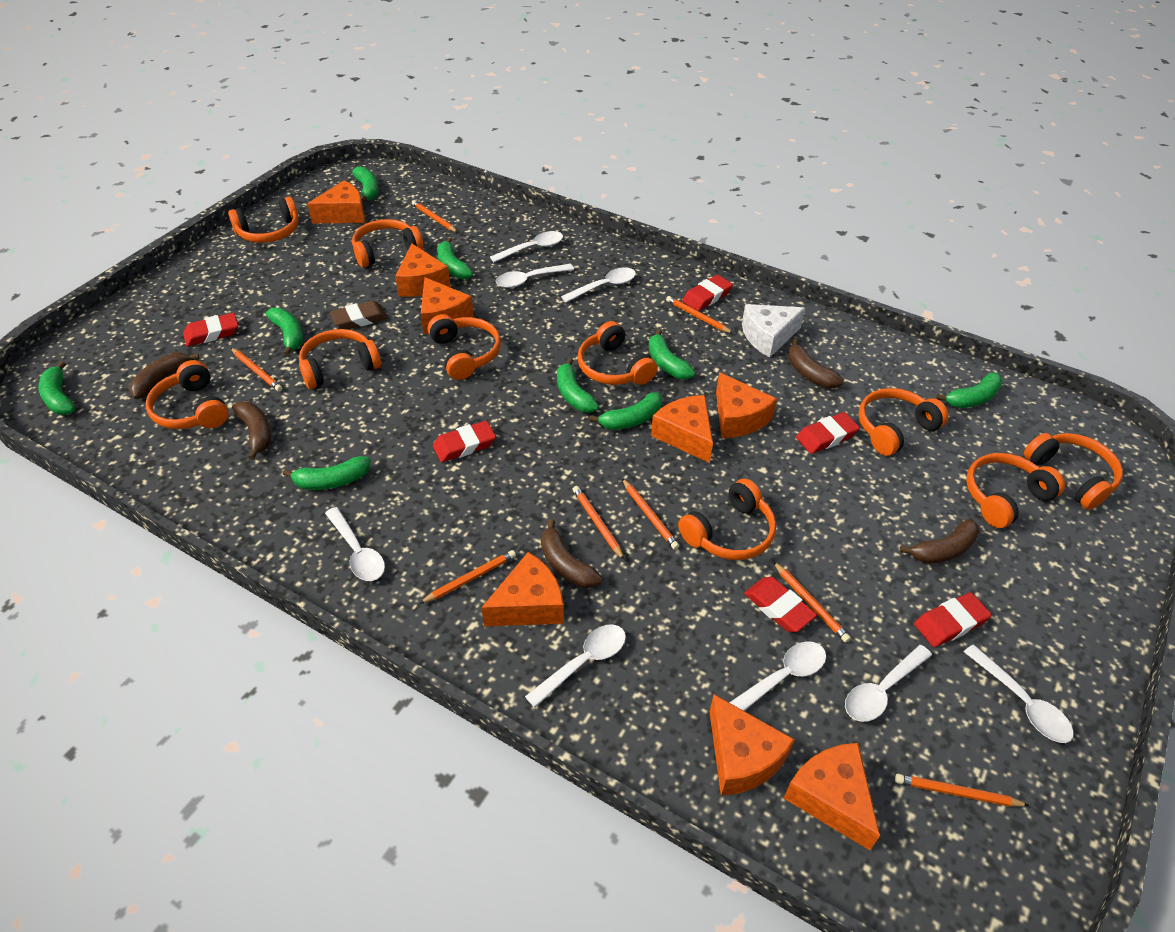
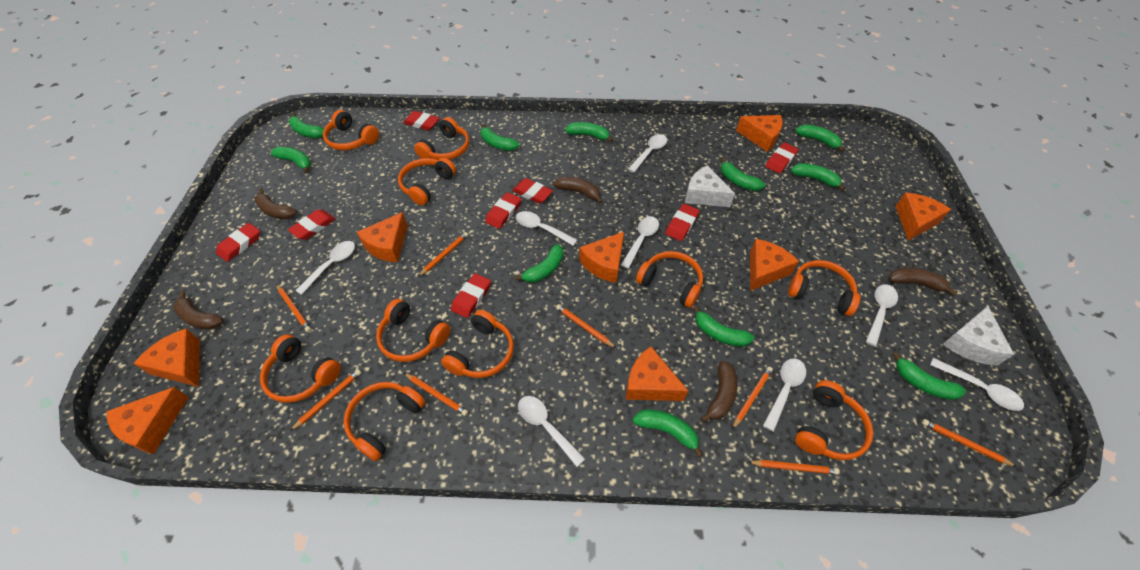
brown eraser: [330,301,388,329] = 1 -> none = 0
green banana: [39,361,75,415] [266,308,303,356] [283,456,371,490] [352,166,378,203] [437,237,473,279] [557,358,599,413] [590,392,662,430] [649,329,695,379] [936,372,1003,408] = 9 -> [271,147,311,173] [289,113,324,138] [481,124,519,151] [515,244,563,283] [565,122,613,142] [633,409,703,457] [693,306,754,347] [721,158,765,191] [791,163,845,191] [796,125,845,152] [892,352,966,400] = 11
red eraser: [183,313,238,346] [433,421,496,462] [682,275,733,311] [744,577,817,632] [796,412,860,454] [914,592,992,647] = 6 -> [216,223,260,262] [288,210,335,240] [404,111,440,131] [451,273,491,318] [485,192,521,229] [512,178,553,204] [665,204,700,241] [765,143,799,174] = 8
white cheese: [742,304,805,357] = 1 -> [685,165,735,207] [943,306,1014,365] = 2

